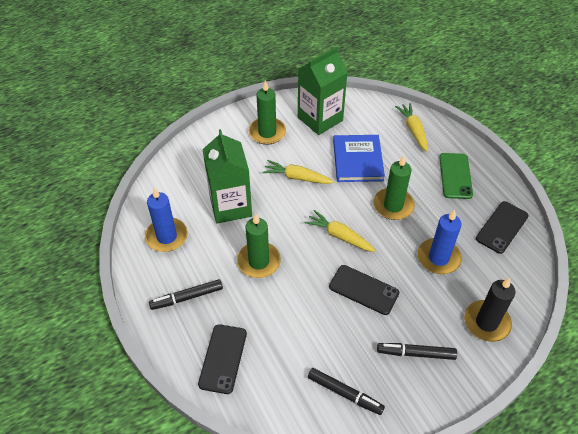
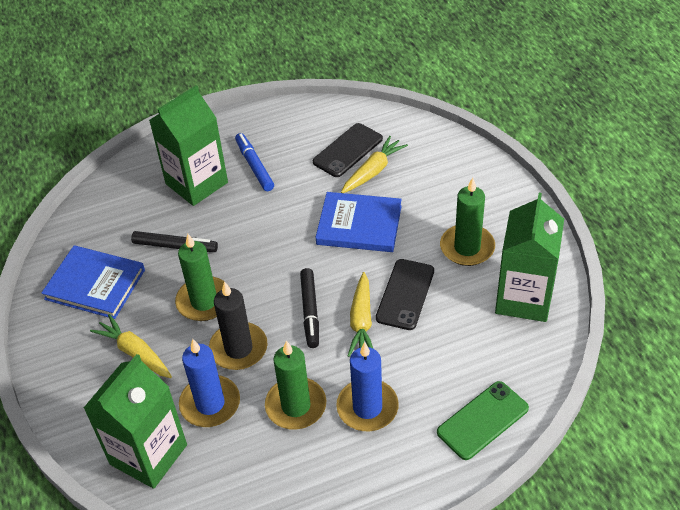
black marker: [149,279,223,310] [308,368,385,415] [377,343,457,360] = 3 -> [131,231,218,252] [300,268,319,348] = 2
black phone: [198,324,247,394] [329,265,400,315] [476,201,529,254] = 3 -> [313,123,383,177] [376,259,434,330] = 2
blue book: [333,135,385,182] = 1 -> [41,245,145,319] [315,192,402,252] = 2
blue marker: none = 0 -> [235,133,274,191] = 1
green carton: [203,129,252,224] [298,46,348,135] = 2 -> [84,354,187,489] [149,85,228,206] [495,193,564,322] = 3

